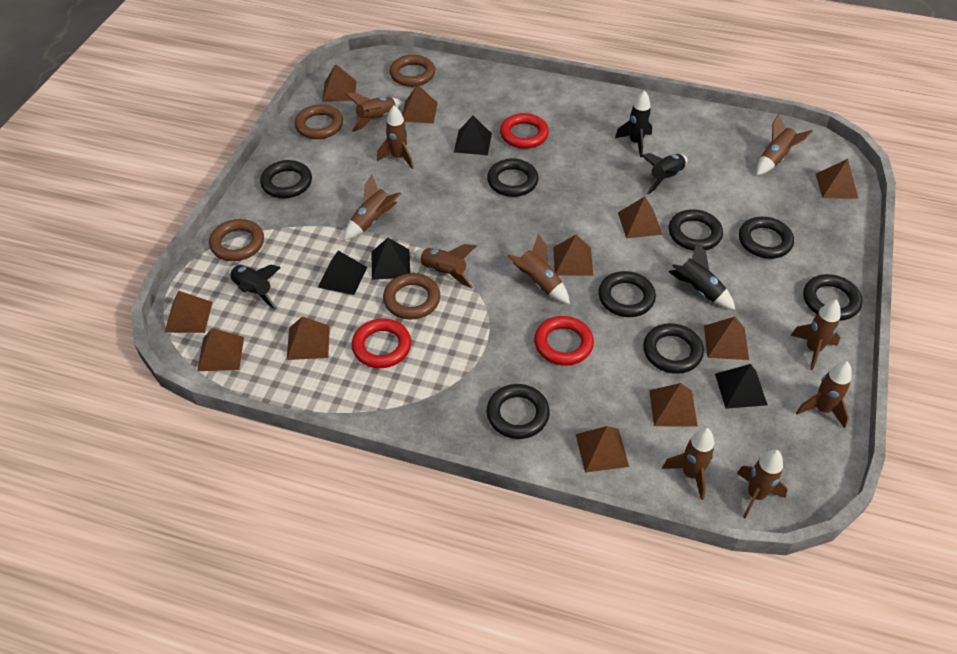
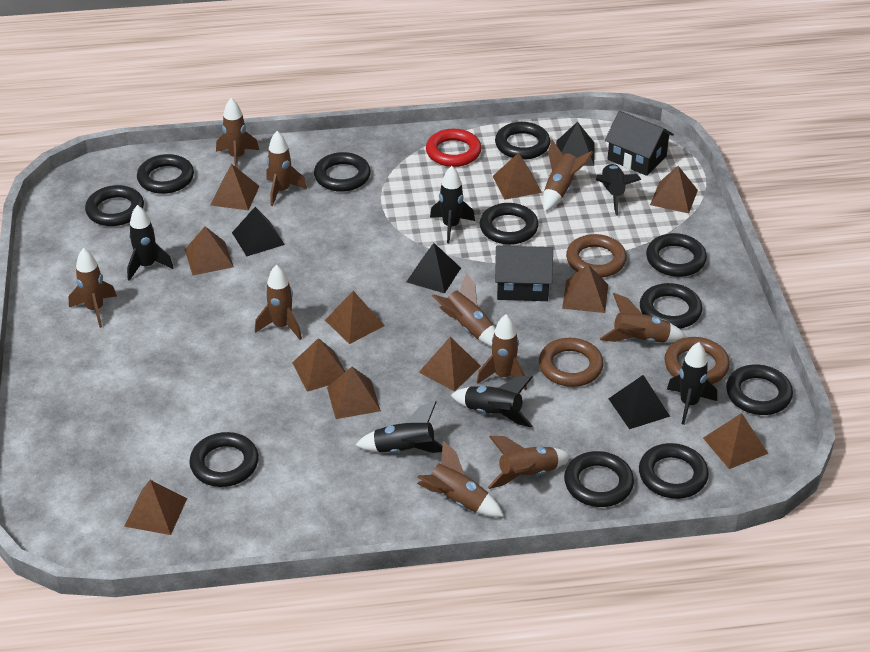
black house: none = 0 -> [495,246,553,301] [605,111,674,176] = 2
black ring: [260,160,312,198] [486,384,550,439] [487,159,539,197] [598,271,656,317] [643,323,704,374] [669,209,723,251] [739,217,794,259] [803,274,862,321] = 8 -> [85,185,144,226] [137,154,194,194] [189,432,259,487] [314,152,371,192] [480,203,539,245] [495,122,550,160] [564,451,634,507] [639,443,709,499] [640,283,702,329] [646,233,707,277] [726,365,793,415] = 11
black rocket: [228,265,281,310] [615,90,652,157] [641,153,687,194] [669,241,736,310] = 4 -> [127,205,174,281] [355,401,443,453] [430,166,475,243] [451,376,533,428] [596,164,641,215] [667,342,717,425] = 6
brown ring: [209,219,264,261] [295,104,343,139] [383,273,440,319] [389,55,435,87] = 4 -> [539,338,604,387] [566,234,627,278] [665,337,730,384] = 3
red ring: [352,318,411,368] [500,113,549,149] [534,316,594,365] = 3 -> [426,129,482,167] = 1

